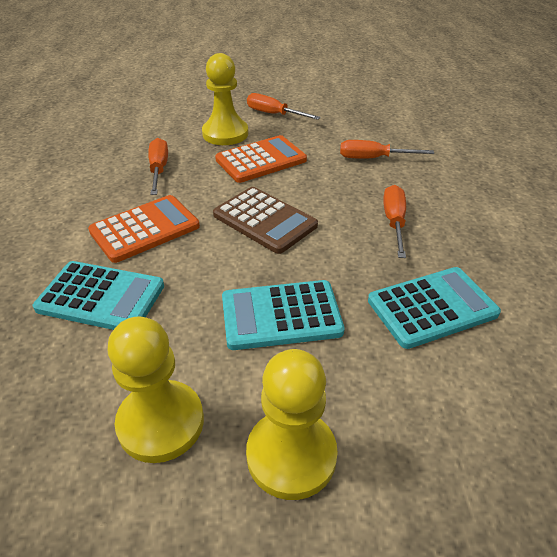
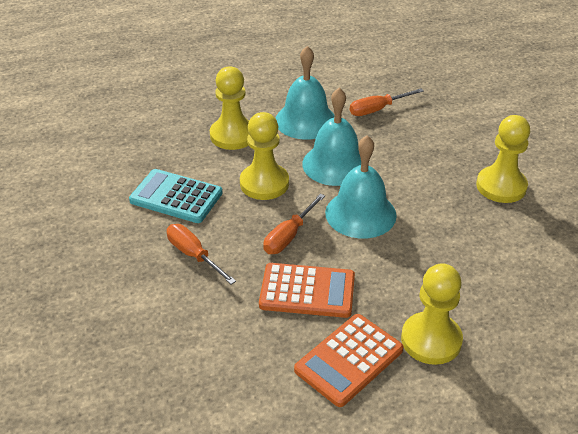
brown calculator: [213,187,318,254] = 1 -> none = 0
orange screwdriver: [148,138,168,195] [247,93,320,120] [340,140,434,159] [383,185,406,258] = 4 -> [167,224,236,285] [263,193,325,254] [350,89,424,116] = 3
turquoise bell: none = 0 -> [275,46,334,140] [302,88,369,186] [325,135,397,239] = 3
turquoise calculator: [33,261,164,330] [222,280,345,350] [368,267,501,349] = 3 -> [129,169,223,223] = 1
yellow pawn: [107,316,204,463] [202,53,248,145] [246,349,338,500] = 3 -> [210,67,249,150] [240,112,289,200] [401,263,463,365] [476,115,530,203] = 4

